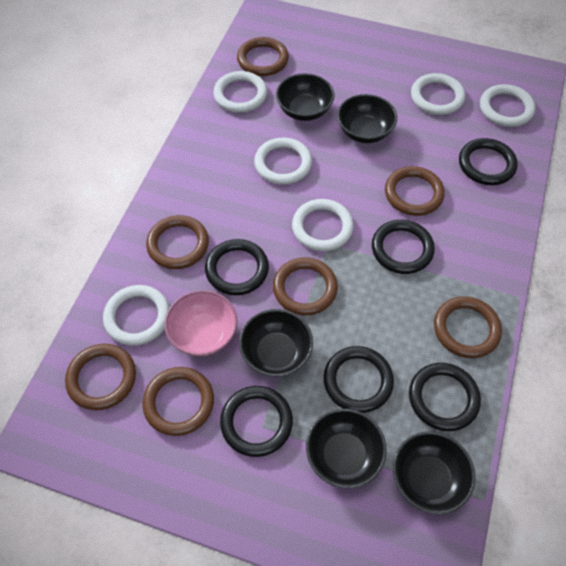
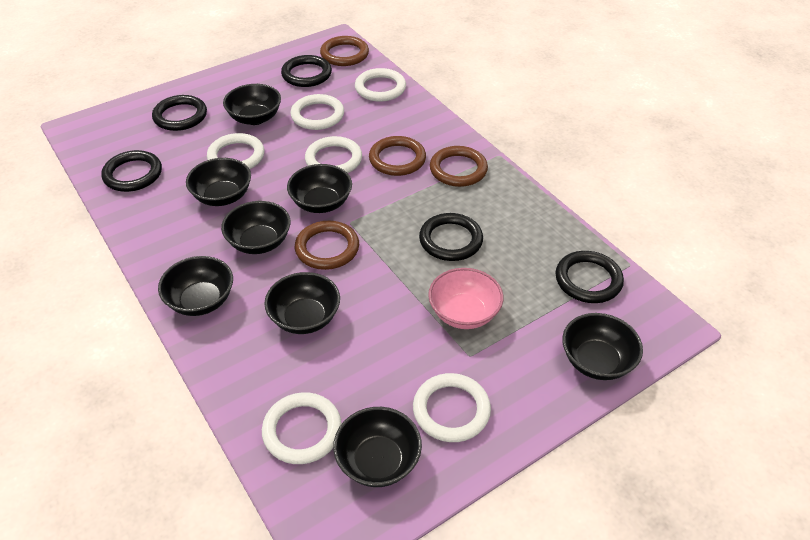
black bowl: [239,309,313,377] [276,73,335,121] [306,409,387,489] [337,94,397,143] [393,431,475,515] = 5 -> [158,256,233,316] [186,158,251,206] [221,201,290,254] [223,84,281,125] [264,272,340,334] [287,164,352,213] [333,407,422,487] [562,313,643,380] = 8
black ring: [205,239,269,295] [220,386,293,457] [324,346,394,413] [372,220,435,274] [409,363,481,431] [459,138,518,185] = 6 -> [101,150,162,192] [152,95,207,131] [281,55,332,87] [419,213,483,261] [555,251,624,303] = 5
brown ring: [65,344,136,410] [142,367,214,436] [146,215,209,269] [237,37,289,76] [273,258,338,315] [385,166,445,216] [434,296,502,358] = 7 -> [295,221,359,270] [320,36,369,66] [369,136,426,176] [430,146,488,187] = 4

